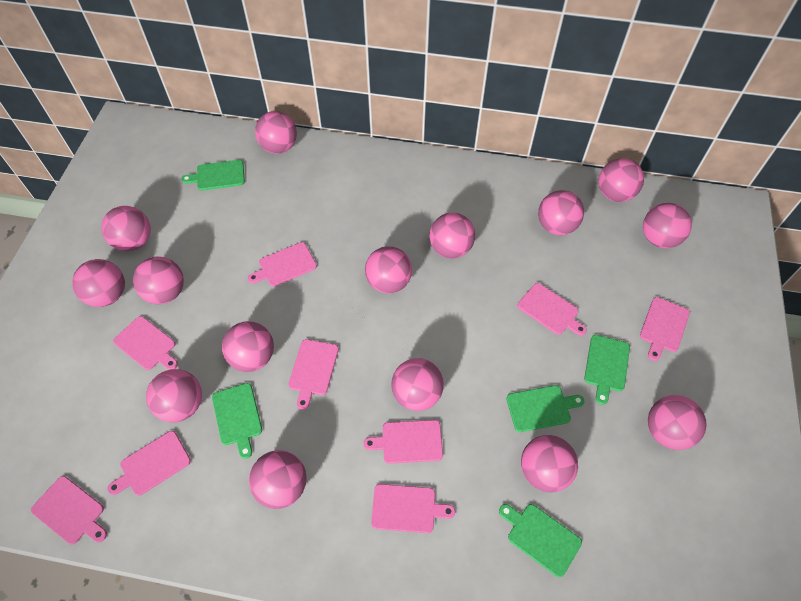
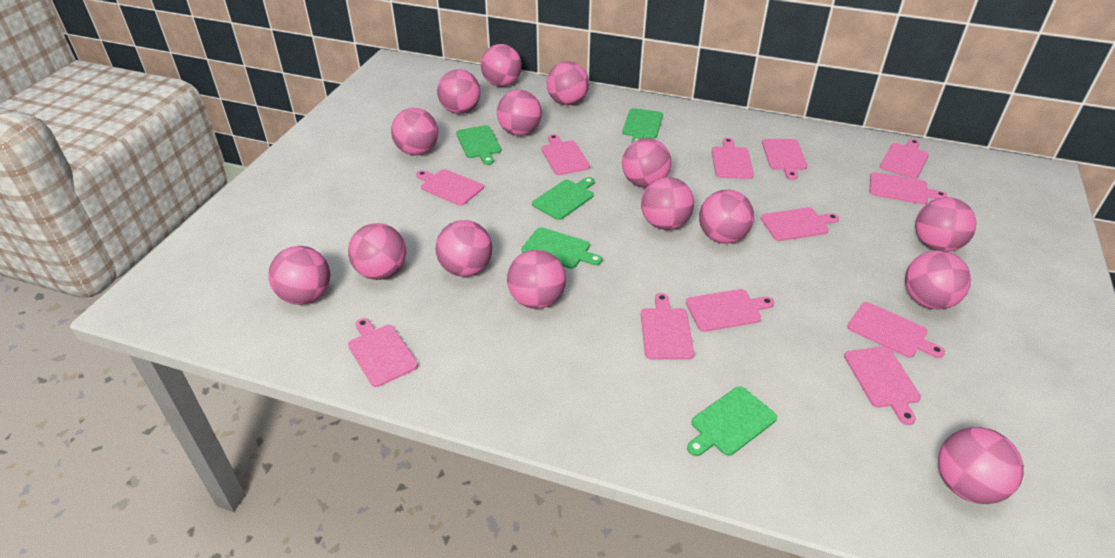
pink cutting board: [31,476,107,544] [107,431,191,496] [113,316,178,370] [248,242,317,287] [288,339,339,410] [363,420,443,464] [371,484,455,533] [517,283,587,336] [640,297,690,361] = 9 -> [348,318,418,387] [416,169,484,206] [541,134,590,175] [641,293,694,360] [686,289,774,332] [712,138,754,179] [760,207,839,241] [762,139,807,180] [844,347,921,425] [847,302,945,358] [870,172,947,204] [880,139,929,179] = 12

